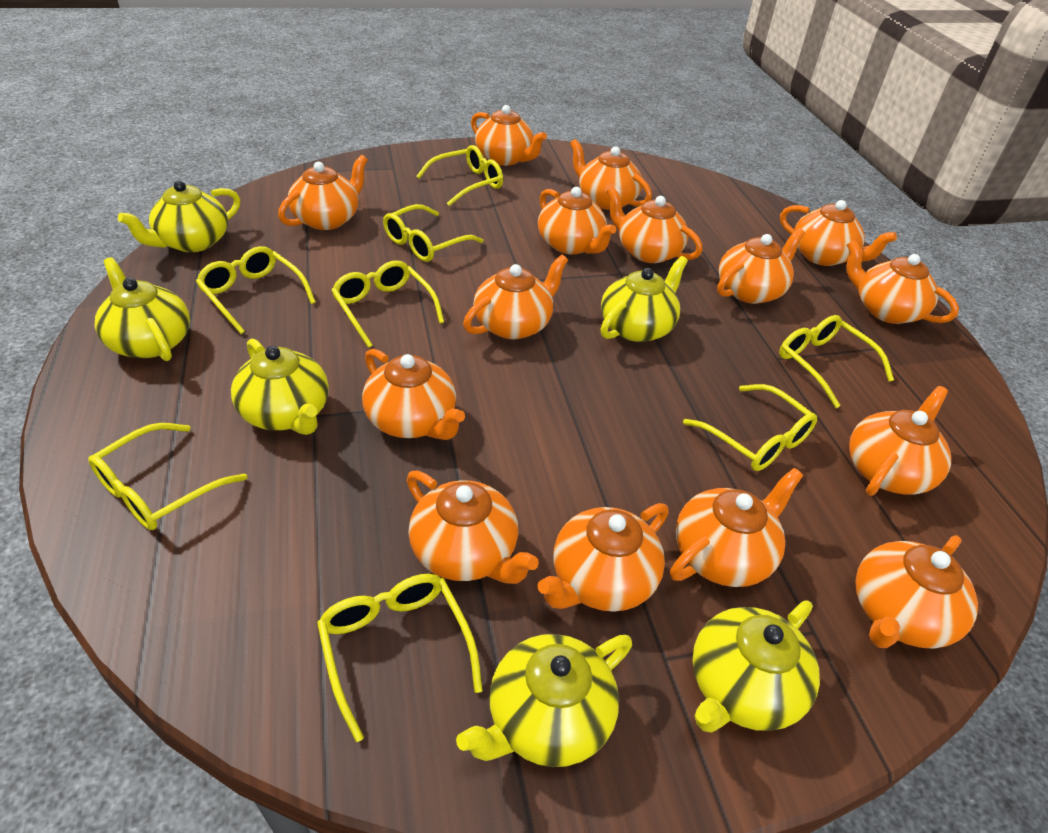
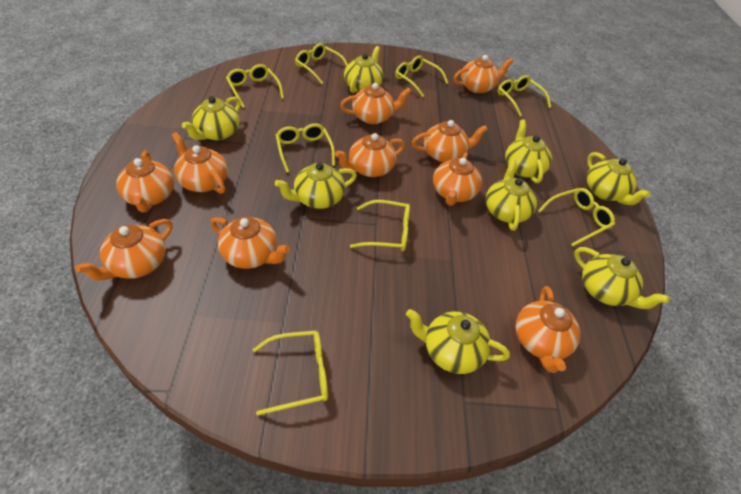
orange teapot: [278,155,368,230] [362,349,465,440] [406,471,539,584] [463,255,568,339] [471,105,547,166] [537,503,669,612] [538,187,616,254] [570,139,652,210] [606,186,703,263] [670,468,803,587] [717,228,805,304] [780,200,897,266] [846,240,959,324] [849,386,951,496] [856,535,978,649] = 15 -> [75,219,172,281] [116,151,174,212] [172,132,228,194] [210,217,290,269] [335,133,405,177] [340,83,411,124] [412,120,488,162] [433,152,482,206] [454,55,513,93] [516,286,581,373] = 10
yellow teapot: [95,257,190,361] [118,180,240,252] [231,338,329,435] [456,634,632,767] [601,256,688,342] [692,601,820,732] = 6 -> [182,96,241,140] [275,162,357,209] [344,46,384,93] [406,309,510,374] [486,159,537,231] [505,119,552,183] [574,247,670,309] [587,152,651,205] = 8

